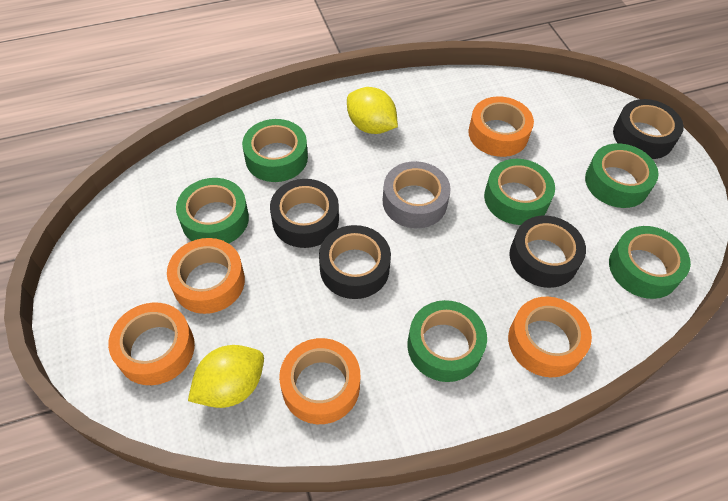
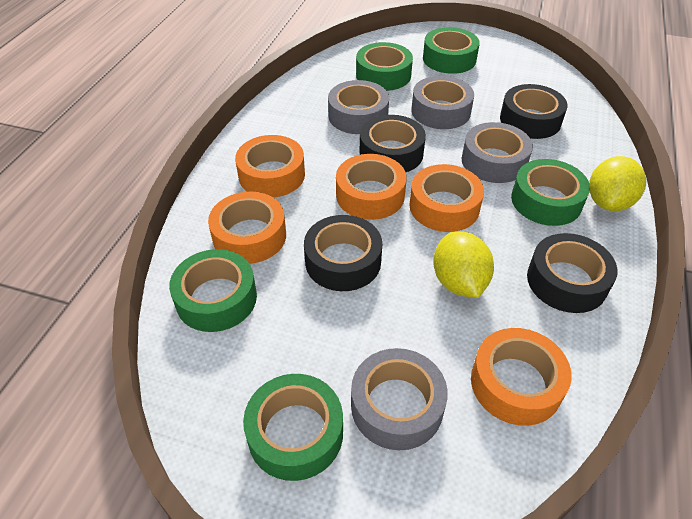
green tape: [176,178,249,243] [242,119,308,182] [407,300,487,382] [484,159,555,225] [585,143,659,208] [609,226,691,299] = 6 -> [169,249,257,332] [243,374,343,481] [356,42,413,91] [423,27,480,74] [511,159,590,226] = 5
grey tape: [382,161,451,228] = 1 -> [328,80,389,134] [351,348,448,450] [411,76,474,129] [462,122,533,183] = 4

